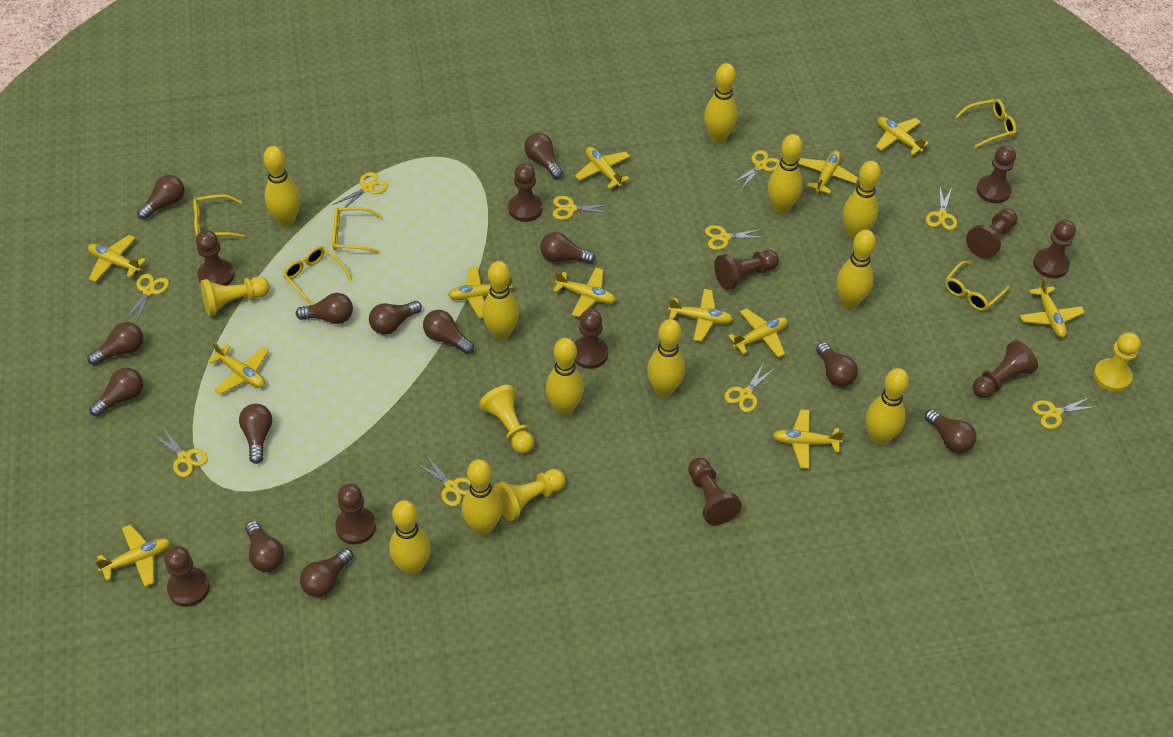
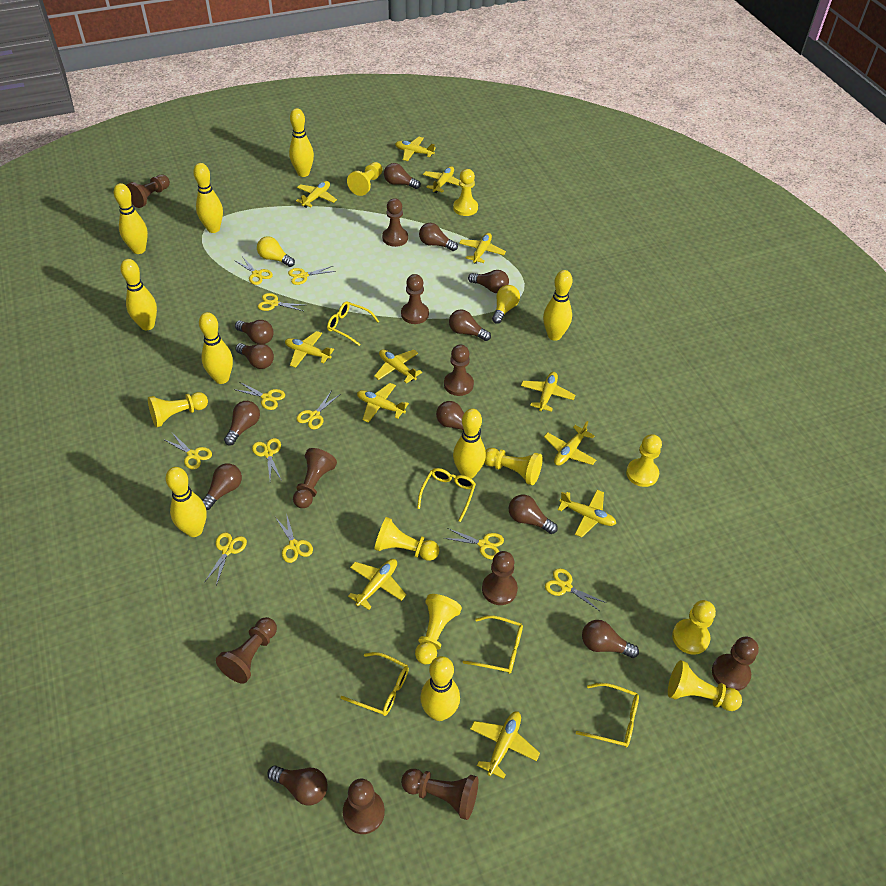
brown light bulb: [87,322,143,365] [89,368,143,416] [137,175,185,220] [239,404,272,464] [245,521,284,572] [296,293,353,324] [300,548,353,597] [369,301,422,335] [423,310,474,354] [524,133,563,179] [540,232,596,264] [816,342,858,387] [925,409,977,453] = 13 -> [202,463,242,510] [224,401,260,445] [235,320,274,344] [235,343,274,369] [267,765,328,805] [384,163,421,189] [419,223,458,251] [436,401,481,435] [449,309,491,341] [468,270,509,293] [509,495,558,534] [582,620,639,658] = 12
brown pawn: [164,546,210,607] [196,230,235,286] [335,484,376,544] [508,163,543,222] [574,309,608,369] [688,458,742,525] [714,250,779,290] [966,208,1018,259] [972,340,1038,398] [977,145,1016,203] [1033,220,1076,278] = 11 -> [126,175,170,208] [216,617,277,684] [293,448,337,508] [343,778,385,834] [382,198,408,247] [401,274,429,324] [401,769,478,820] [444,345,474,396] [482,551,518,605] [712,637,759,691] = 10
yellow bowling pin: [263,146,300,226] [389,500,431,575] [462,459,502,535] [482,261,519,340] [546,338,584,416] [647,319,685,397] [704,63,738,143] [768,134,803,214] [837,230,876,309] [843,161,881,240] [866,368,909,445] = 11 -> [114,183,148,254] [120,259,157,330] [166,467,207,537] [193,163,223,233] [199,312,233,384] [289,108,314,177] [420,656,460,721] [453,409,486,479] [543,270,572,341] = 9
yellow light bulb: none = 0 -> [257,236,295,267] [492,285,520,324] = 2
yellow pawn: [200,277,270,316] [479,385,534,454] [494,469,565,521] [1093,332,1141,392] = 4 -> [148,392,208,427] [347,162,383,196] [374,517,439,561] [415,594,462,665] [453,169,478,216] [484,448,543,485] [626,434,662,487] [668,660,742,711] [672,600,716,655] = 9
yellow scissors: [124,274,169,324] [151,427,208,477] [332,172,388,212] [416,455,471,506] [553,196,612,220] [705,225,766,250] [724,364,775,412] [733,150,780,190] [926,187,957,230] [1032,397,1095,429] = 10 -> [163,433,212,469] [205,532,247,585] [233,382,285,410] [234,256,273,285] [252,438,282,481] [258,293,303,311] [275,513,313,563] [288,266,336,285] [296,392,339,430] [444,528,504,559] [545,568,606,612] = 11

